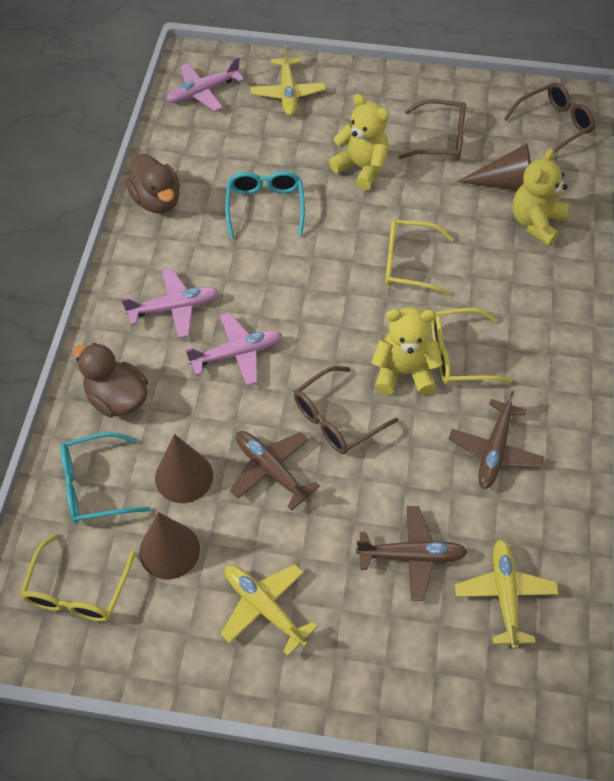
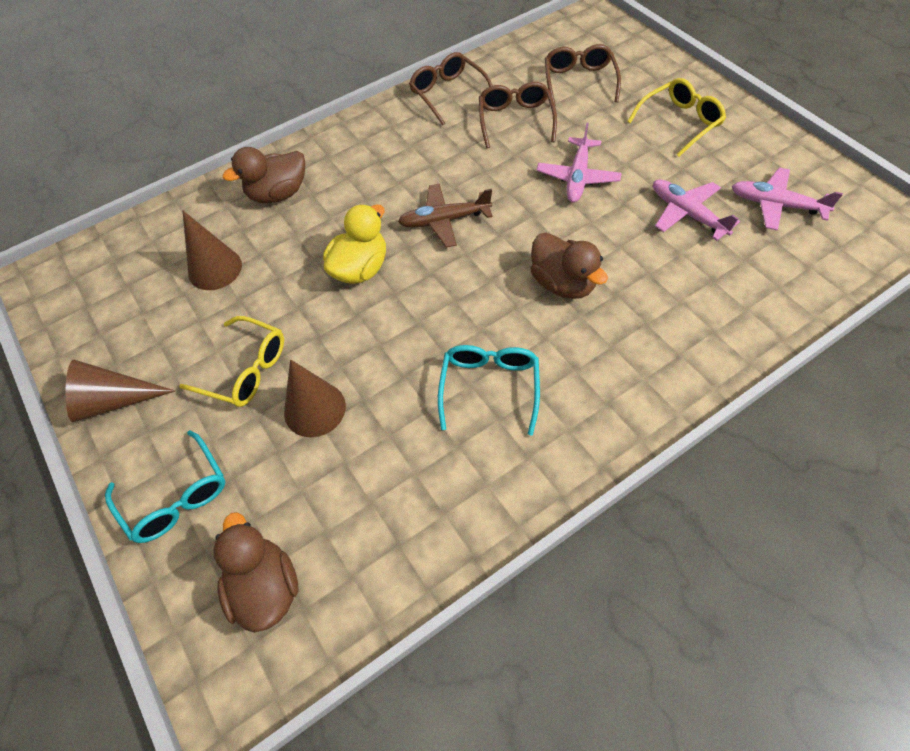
brown duck: [73,343,148,417] [126,154,180,214] = 2 -> [213,512,298,632] [223,147,305,203] [530,233,608,299] = 3
brown plane: [230,431,320,511] [356,506,468,601] [449,391,544,489] = 3 -> [398,184,493,247] = 1
yellow duck: none = 0 -> [323,204,386,284] = 1
yellow glasses: [20,533,136,622] [385,220,454,296] [432,308,512,384] = 3 -> [179,316,284,407] [627,78,726,157] = 2
yellow plane: [221,564,318,656] [251,44,326,116] [455,539,559,649] = 3 -> none = 0
yellow teddy bear: [329,94,389,190] [371,307,443,395] [513,148,569,246] = 3 -> none = 0

